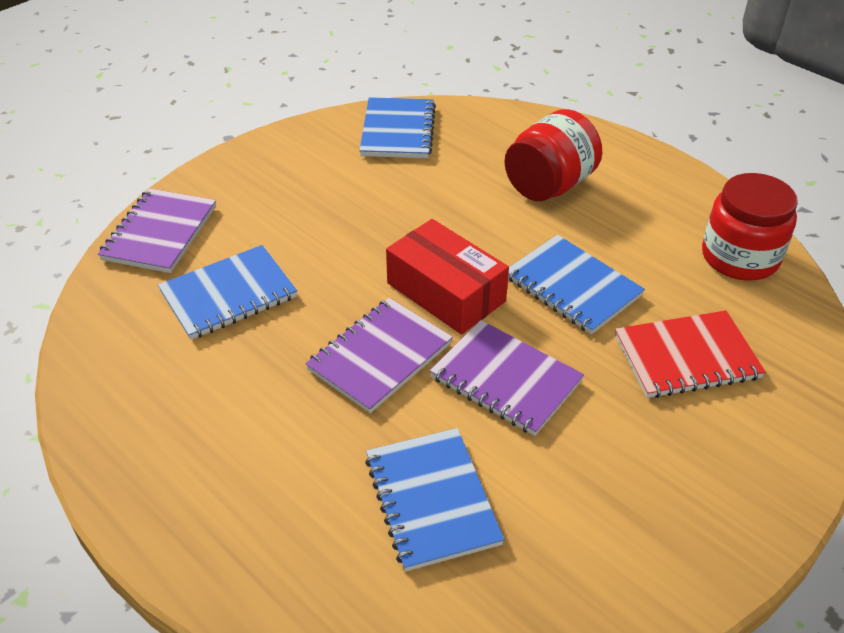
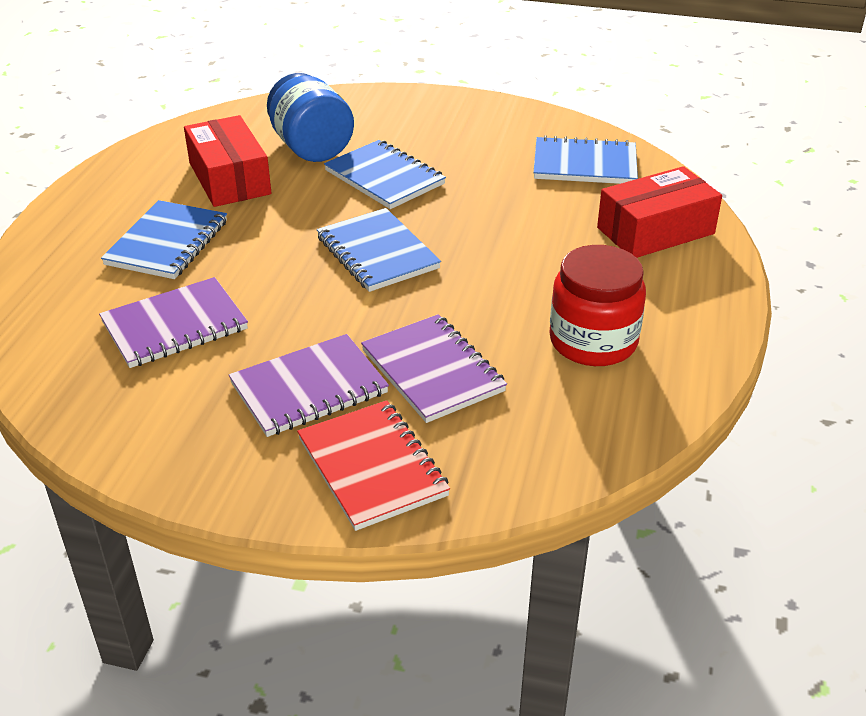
blue jar: none = 0 -> [267,73,354,162] = 1
red box: [386,219,509,335] = 1 -> [184,115,271,207] [597,166,722,258] = 2
red jar: [504,109,602,201] [702,173,798,281] = 2 -> [549,245,646,366] = 1

